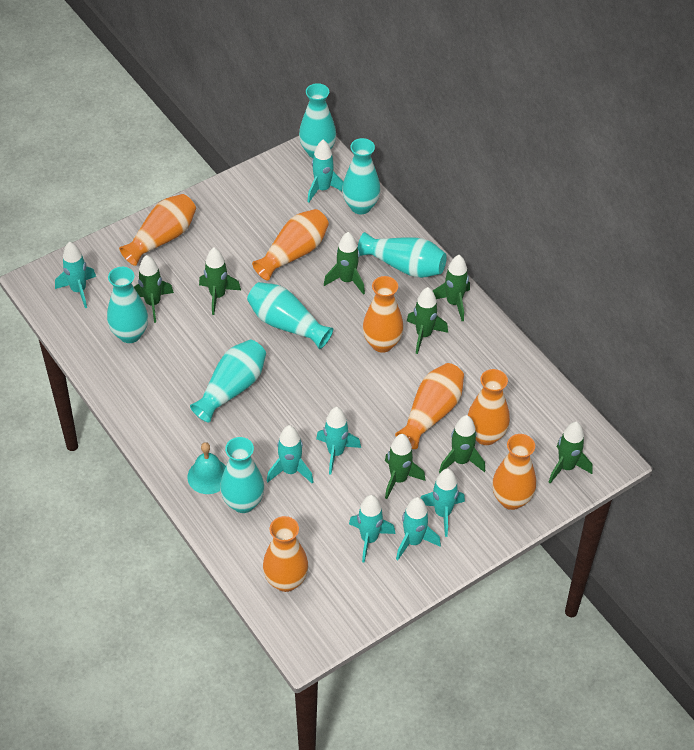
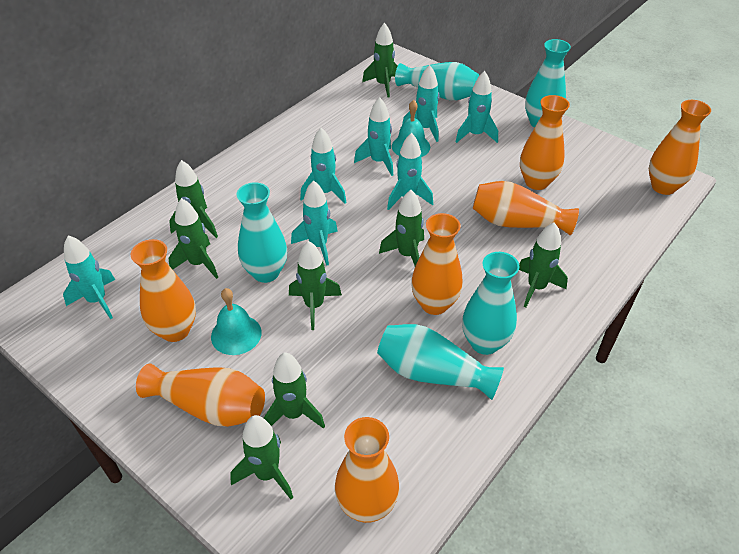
turquoise bell: [187,442,226,494] = 1 -> [211,288,262,355] [392,100,430,157] = 2
turquoise vase: [107,267,148,343] [190,340,266,423] [220,437,265,513] [247,282,333,349] [299,83,336,158] [342,138,381,214] [358,232,447,278] = 7 -> [236,182,287,283] [377,324,504,400] [395,62,479,101] [462,252,519,355] [525,39,571,128] = 5

